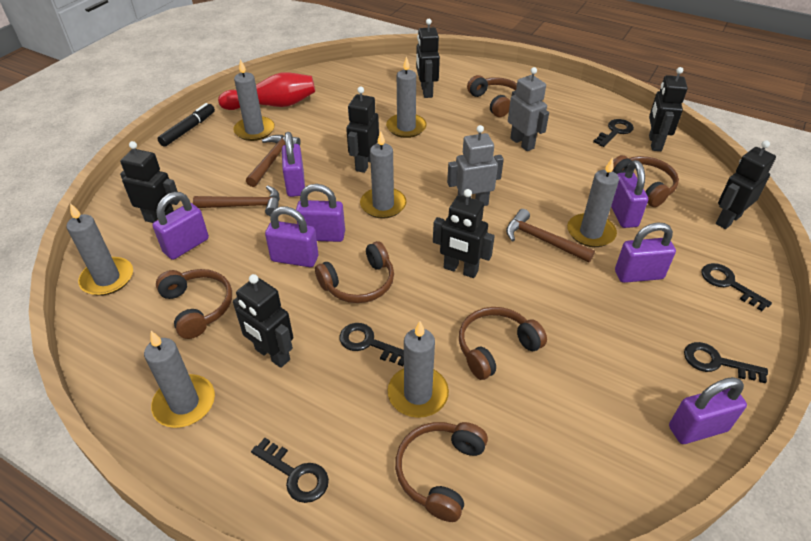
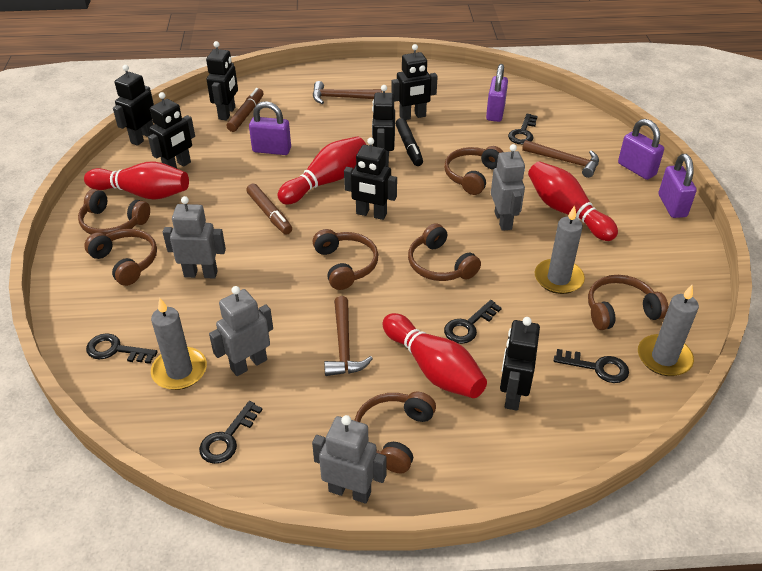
brown headphones: [156,269,232,339] [315,241,394,303] [395,422,488,522] [459,307,547,380] [467,75,517,117] [613,155,679,207] = 6 -> [78,189,150,234] [84,229,157,286] [313,229,378,290] [354,392,436,474] [408,223,481,281] [444,146,503,195] [588,275,668,330] = 7
brown marker: none = 0 -> [227,88,264,132] [246,184,292,235] = 2
grey candle: [66,203,133,296] [144,331,215,428] [234,59,275,141] [360,131,406,218] [386,56,427,138] [388,321,449,418] [567,157,619,247] = 7 -> [151,298,207,390] [534,205,585,294] [638,285,699,376] = 3
grey robot: [447,125,504,206] [508,67,549,151] = 2 -> [163,196,226,279] [209,286,273,376] [312,415,387,503] [491,144,525,231] = 4
purple padlock: [153,192,209,260] [265,207,318,267] [282,132,305,197] [296,184,345,242] [611,160,648,228] [615,222,676,283] [669,377,747,444] = 7 -> [249,101,291,155] [486,64,508,122] [618,119,664,180] [659,154,697,218] = 4
red bowling pin: [218,72,315,110] = 1 -> [84,161,189,200] [277,136,366,204] [382,313,487,398] [528,161,618,241] = 4

